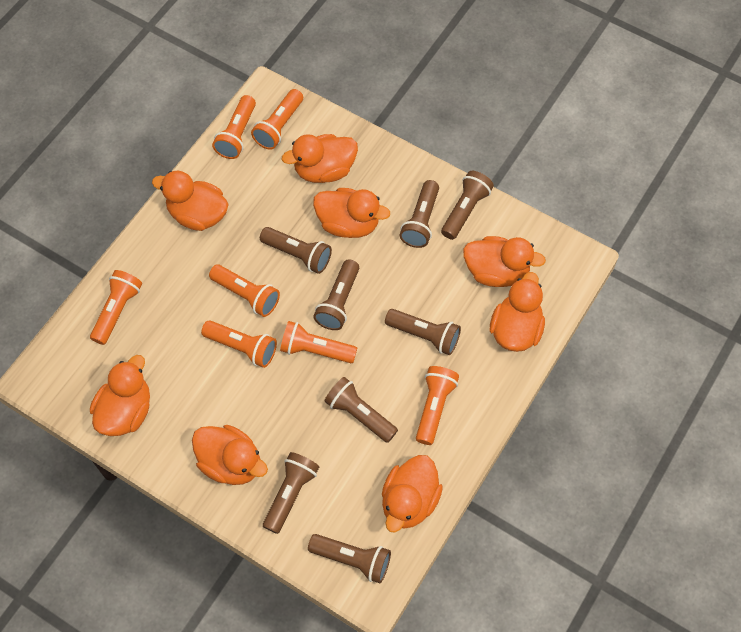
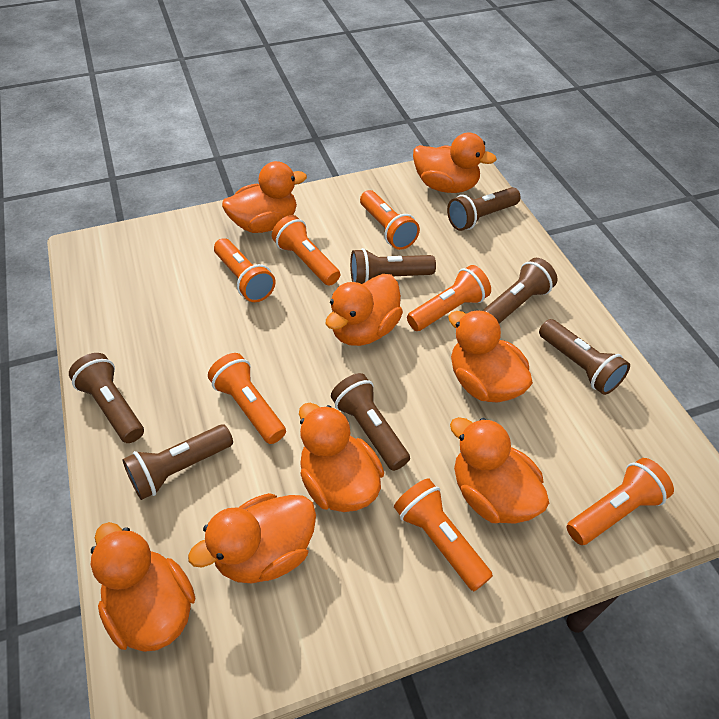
brown flashlight: [260,227,332,274] [263,452,319,534] [308,534,391,583] [313,259,359,330] [324,377,398,443] [385,309,461,355] [400,180,439,248] [441,171,494,240] = 8 -> [69,353,144,443] [122,424,233,500] [331,373,410,471] [350,248,436,284] [447,187,521,231] [482,258,558,324] [539,319,630,395] = 7

